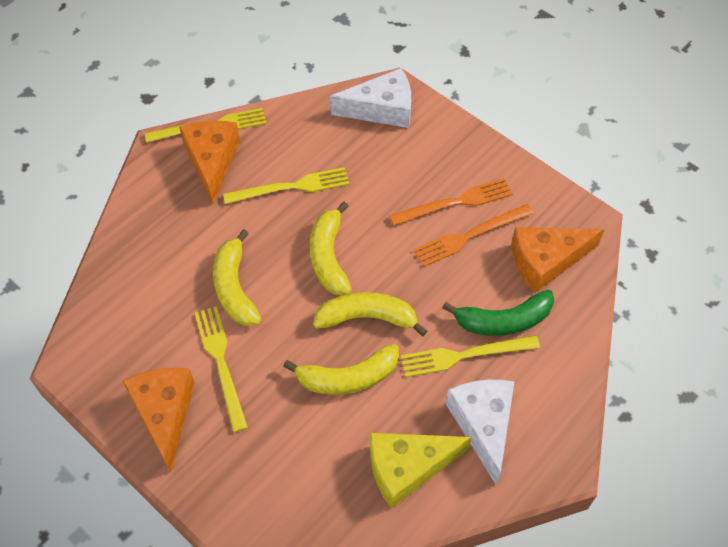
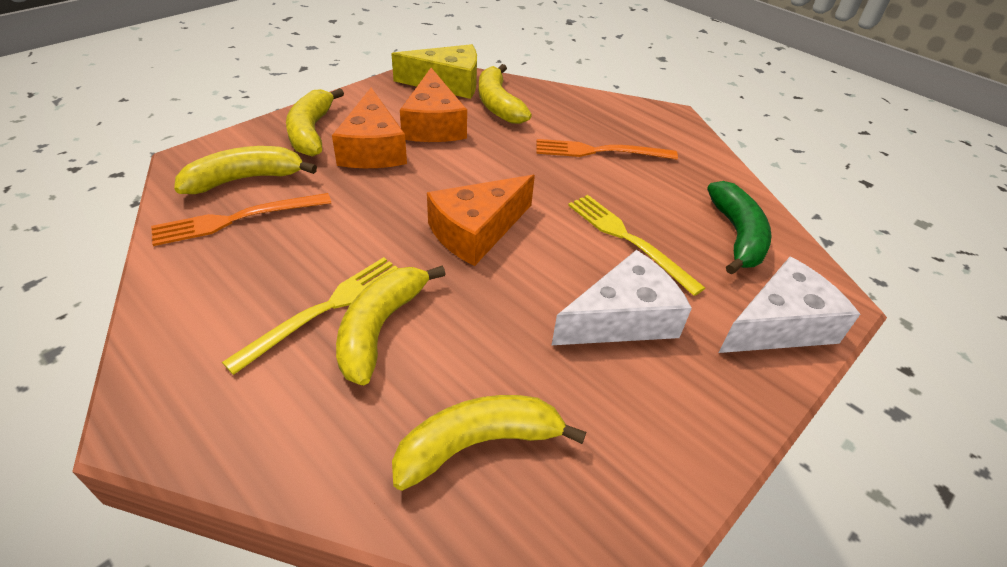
yellow banana: [213,229,262,326] [283,344,399,395] [310,202,352,295] [313,292,427,336] = 4 -> [174,146,317,194] [286,88,344,157] [336,266,446,385] [392,395,586,491] [479,64,532,124] = 5
yellow fork: [145,108,267,143] [195,306,248,432] [223,167,349,204] [400,335,540,377] = 4 -> [222,257,398,375] [568,195,705,296] = 2

